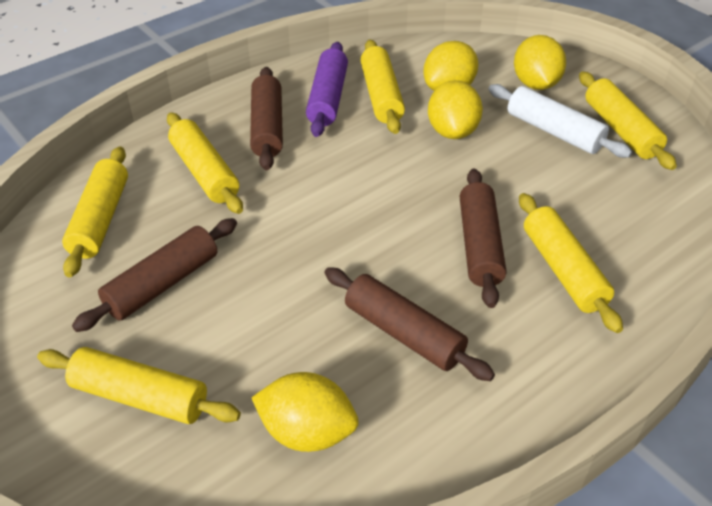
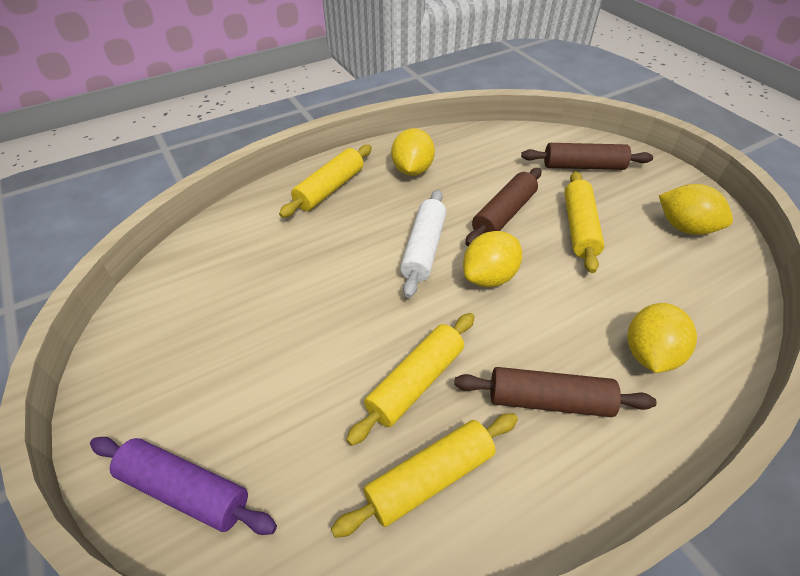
brown rolling pin: [72,218,237,332] [250,67,283,170] [324,267,495,381] [460,169,506,308] = 4 -> [454,367,657,417] [465,168,542,246] [521,143,653,170] = 3
yellow rolling pin: [37,347,241,424] [62,147,128,278] [167,112,243,214] [361,40,405,134] [519,193,623,333] [579,72,677,170] = 6 -> [279,145,372,218] [331,413,518,538] [346,313,475,446] [564,171,604,273] = 4

